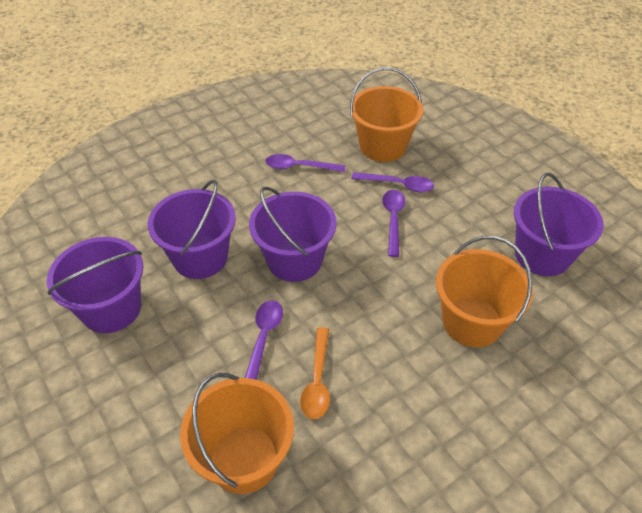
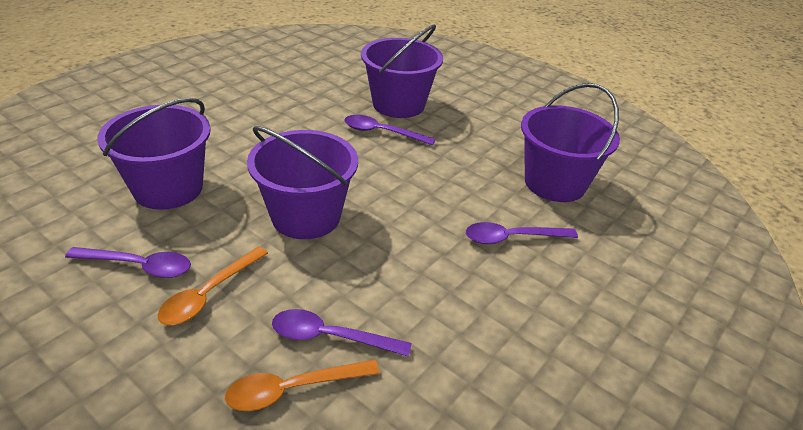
orange bucket: [180,373,294,494] [350,67,424,162] [436,236,533,347] = 3 -> none = 0
orange spoon: [300,327,330,419] = 1 -> [158,246,268,325] [225,360,380,411] = 2

